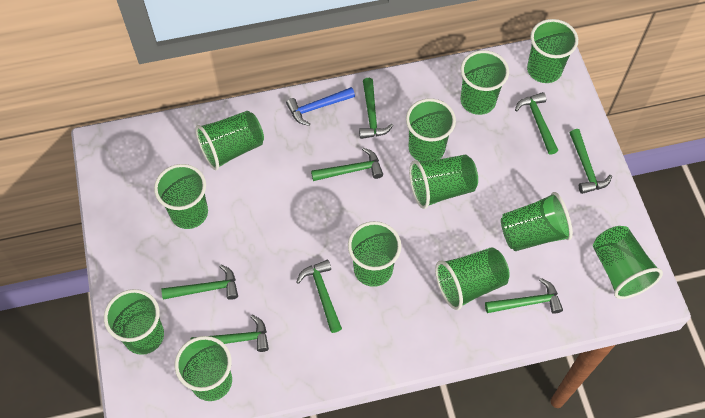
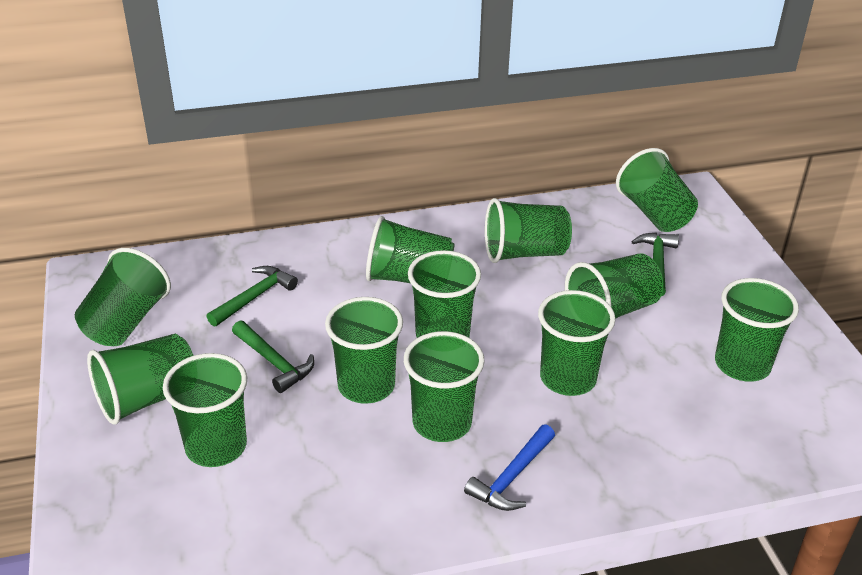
green hammer: [161,264,238,300] [190,315,269,352] [297,260,342,333] [311,148,383,181] [359,78,393,139] [485,278,563,314] [515,92,558,155] [570,129,612,194] = 8 -> [206,266,298,327] [232,321,314,393] [631,233,679,296] = 3

